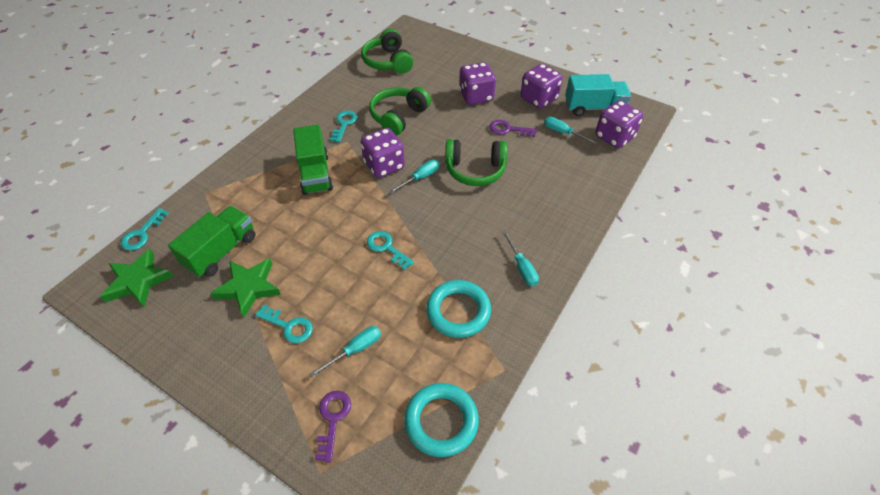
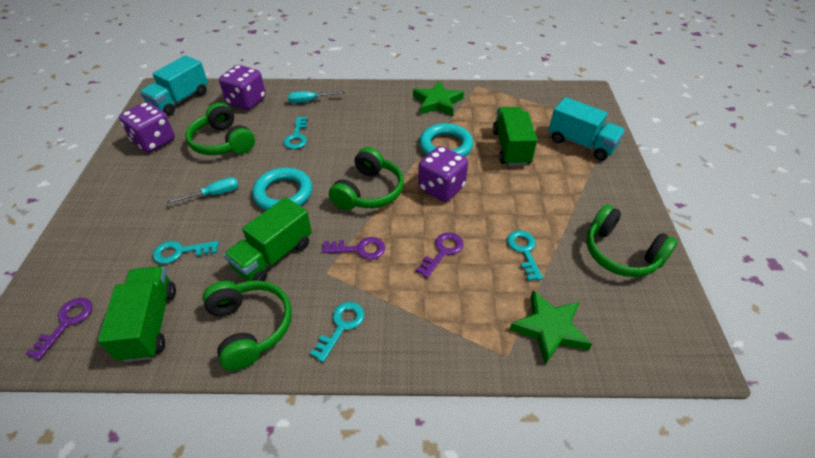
green headphones: [361,29,413,74] [369,87,431,136] [445,139,508,186] = 3 -> [185,103,255,155] [203,280,292,371] [329,147,404,210] [586,204,678,277] = 4
green truck: [168,206,256,277] [293,125,333,195] = 2 -> [98,266,176,362] [224,197,312,281] [493,107,537,166] = 3
purple dice: [361,128,405,178] [459,62,496,105] [521,64,563,109] [595,100,643,148] = 4 -> [119,102,175,153] [219,65,266,110] [418,146,468,202] = 3
purple key: [315,391,351,462] [489,120,537,137] = 2 -> [25,298,92,360] [322,237,385,260] [416,232,463,278] = 3
turquoise screwdriver: [309,326,381,377] [389,159,439,194] [502,230,539,286] [544,117,598,144] = 4 -> [167,177,239,204] [288,91,345,103] = 2
turquoise truck: [565,74,631,116] = 1 -> [140,55,208,116] [549,97,625,161] = 2

